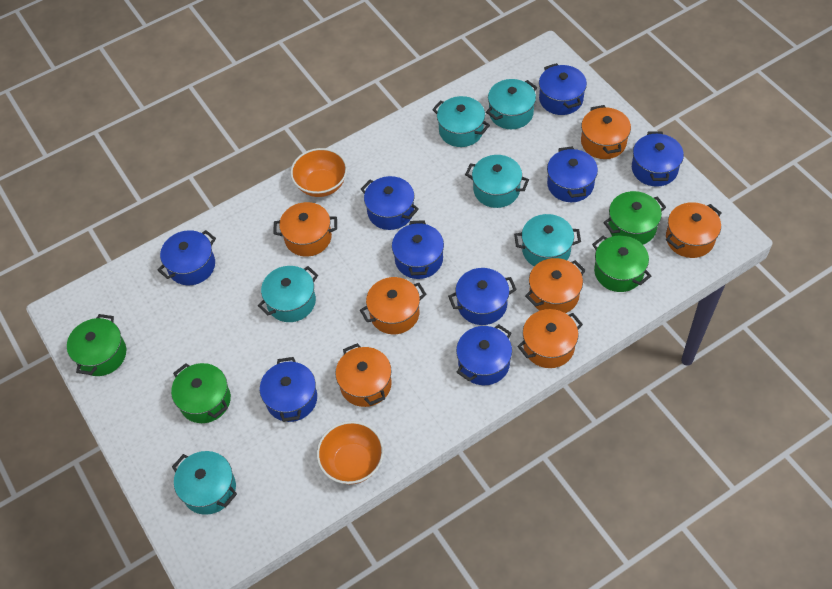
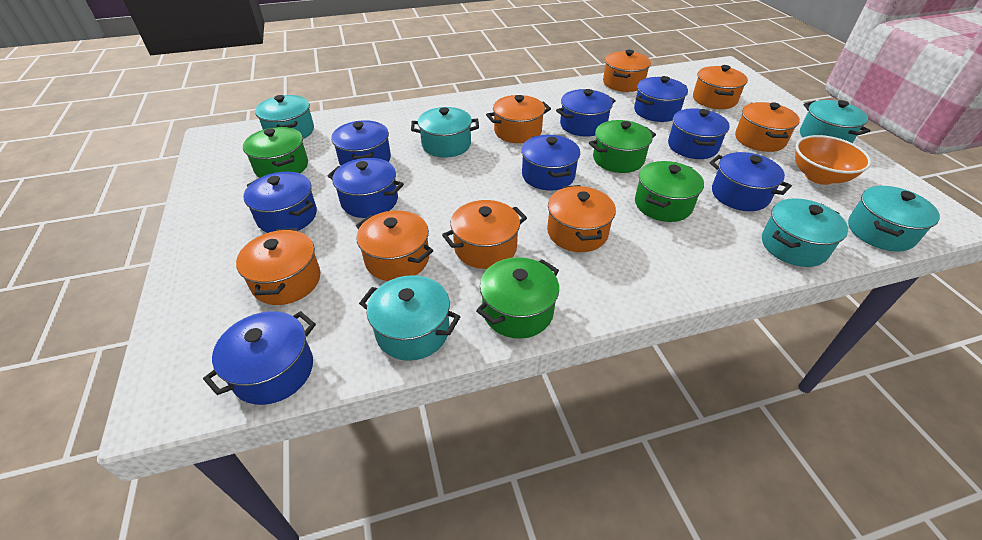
orange bowl: [290,148,347,197] [317,421,384,484] = 2 -> [795,135,871,185] = 1
orange pot: [274,202,337,257] [335,343,392,407] [360,277,426,334] [517,309,583,368] [525,258,586,313] [581,105,631,159] [666,202,721,258] = 7 -> [236,228,320,305] [356,210,433,281] [442,200,527,269] [486,95,551,143] [547,185,616,252] [603,50,651,92] [693,65,748,109] [735,102,800,152] = 8

